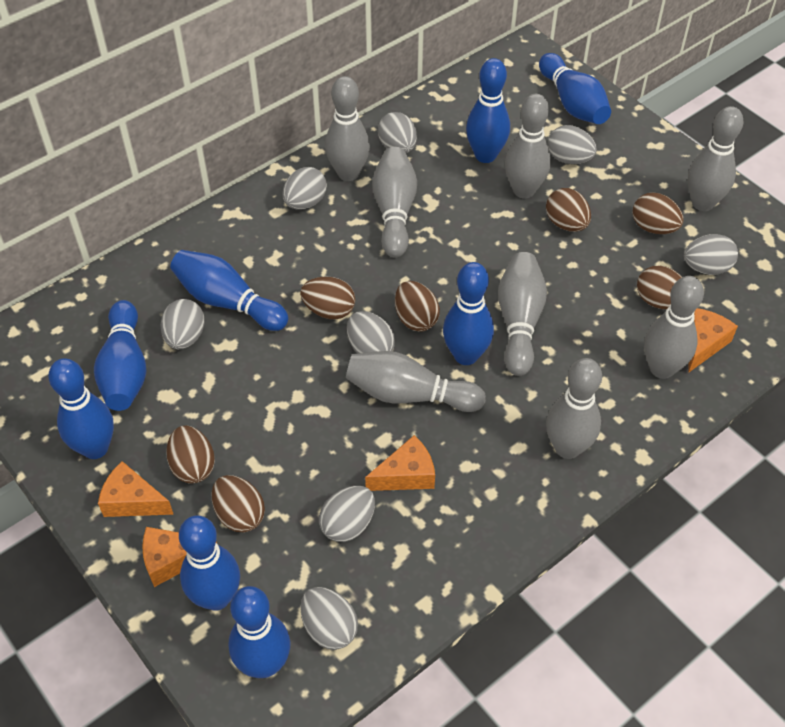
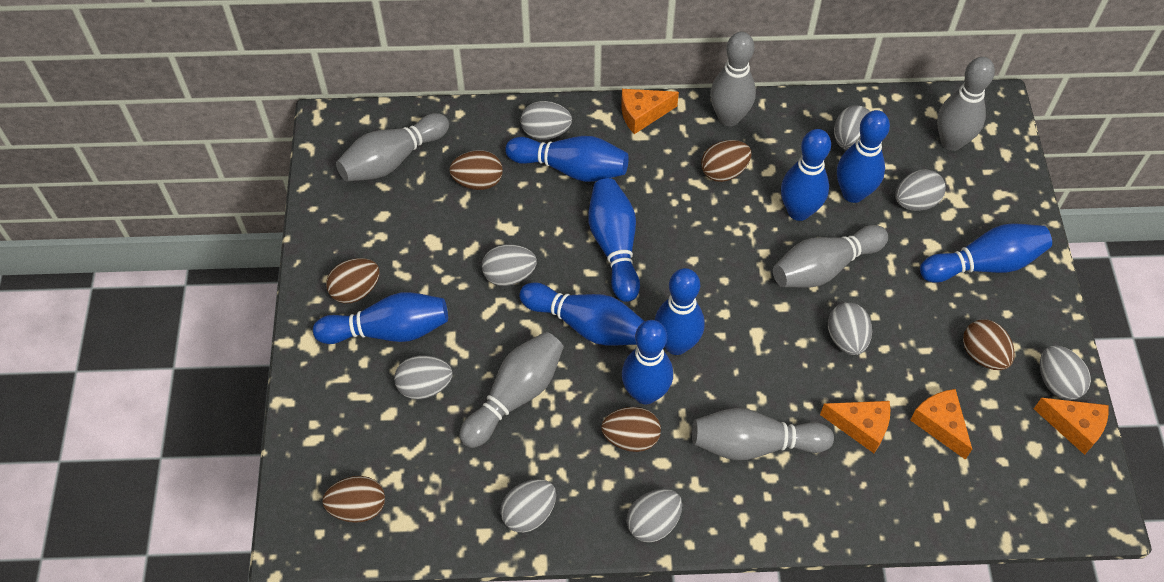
blue bowling pin: [48,358,114,459] [94,300,146,411] [170,250,288,331] [179,515,240,611] [228,586,290,678] [443,262,494,365] [466,58,510,163] [539,53,611,124] = 8 -> [313,292,448,344] [505,136,628,182] [519,283,644,345] [588,178,640,302] [622,320,673,405] [655,268,705,355] [781,129,831,221] [837,110,890,203] [920,223,1052,283] = 9
brown egg: [166,426,215,484] [211,475,265,532] [300,276,355,319] [395,281,440,332] [546,188,591,232] [632,192,683,234] [637,266,682,309] = 7 -> [322,476,385,523] [326,258,380,304] [449,150,503,190] [601,407,661,452] [701,140,752,182] [963,320,1015,370] = 6
grey bowling pin: [325,76,370,181] [346,351,486,412] [372,147,417,258] [498,252,547,376] [505,94,551,199] [546,358,602,459] [644,276,704,379] [688,106,744,211] = 8 -> [336,113,449,181] [459,332,564,448] [692,408,834,460] [710,32,756,126] [773,225,888,288] [937,57,995,151] = 6
grey egg: [160,299,205,349] [283,167,327,209] [300,587,358,650] [319,486,375,542] [347,311,395,354] [378,112,417,153] [548,125,597,164] [684,234,738,275] = 8 -> [394,355,452,399] [482,244,537,286] [500,479,556,533] [521,101,572,140] [627,489,682,543] [828,302,872,355] [834,105,870,150] [895,169,946,211] [1040,346,1091,400] = 9

